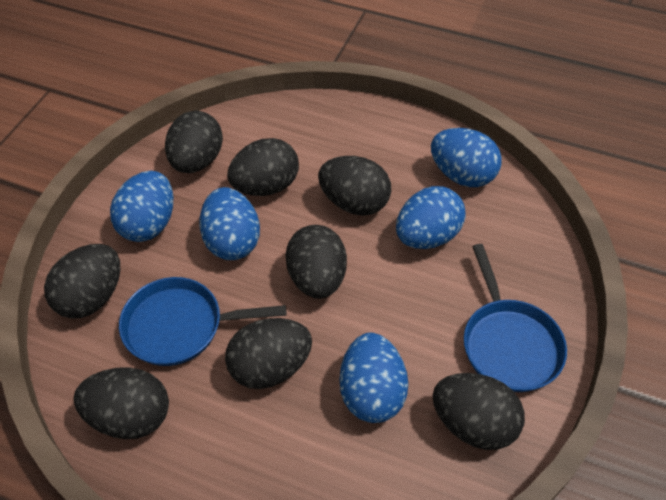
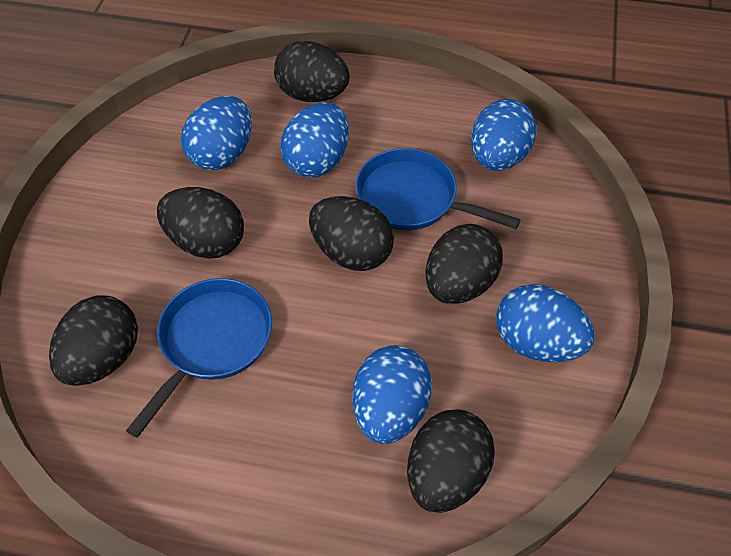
black egg: [44,244,120,319] [74,367,169,439] [165,110,223,173] [225,318,312,389] [227,138,299,196] [285,225,347,299] [318,156,391,216] [433,373,525,450] = 8 -> [49,296,138,386] [157,187,244,259] [274,41,350,102] [309,196,394,271] [407,410,495,513] [425,224,503,304] = 6

